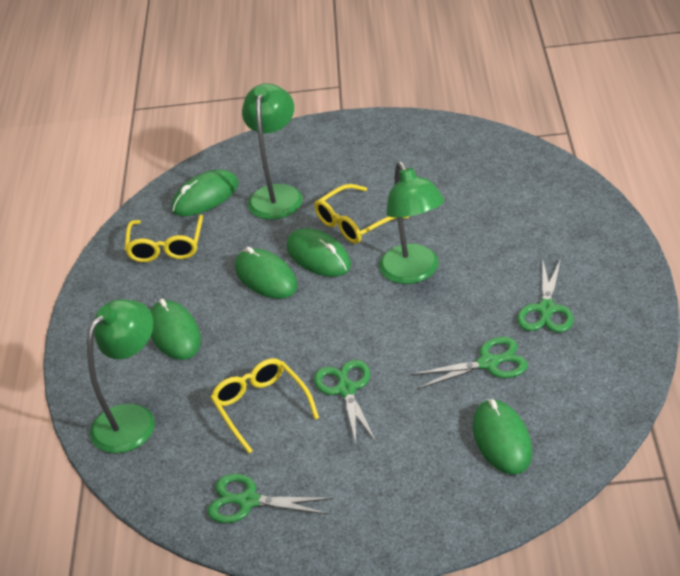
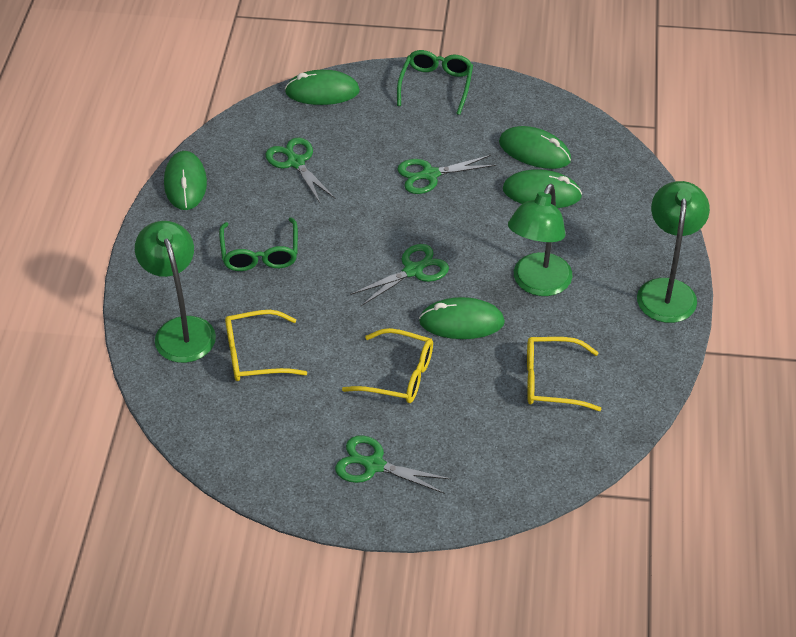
green glasses: none = 0 -> [219,218,298,271] [397,50,473,115] = 2

